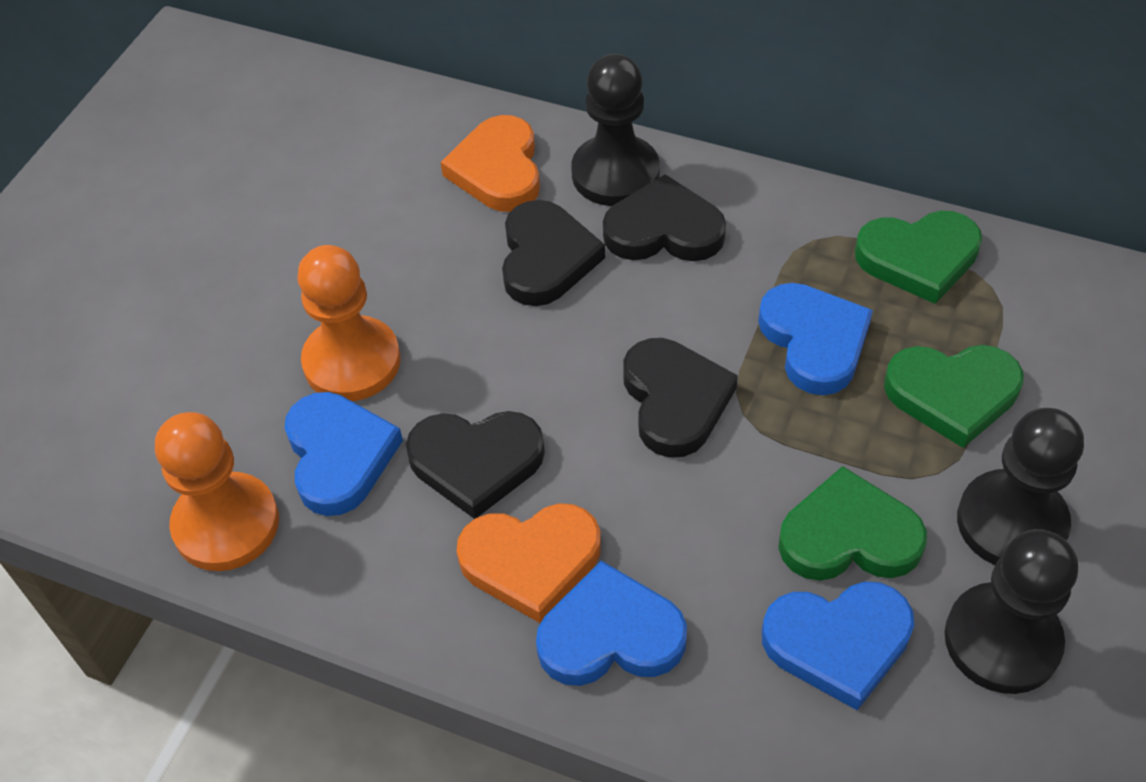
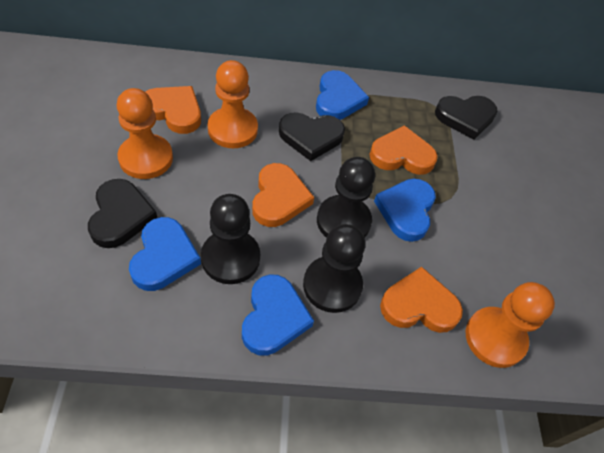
black heart: [406,411,545,519] [502,200,605,306] [603,174,726,261] [623,338,738,458] = 4 -> [88,179,157,248] [279,112,345,161] [435,96,498,140] = 3
green heart: [778,466,927,581] [855,211,982,304] [884,345,1024,448] = 3 -> none = 0
orange heart: [441,115,540,212] [457,503,601,624] = 2 -> [146,86,201,134] [252,163,314,227] [369,125,438,175] [380,267,463,333] = 4
orange pawn: [155,412,279,571] [297,245,401,401] = 2 -> [117,88,173,179] [207,60,258,148] [465,282,555,368] = 3

